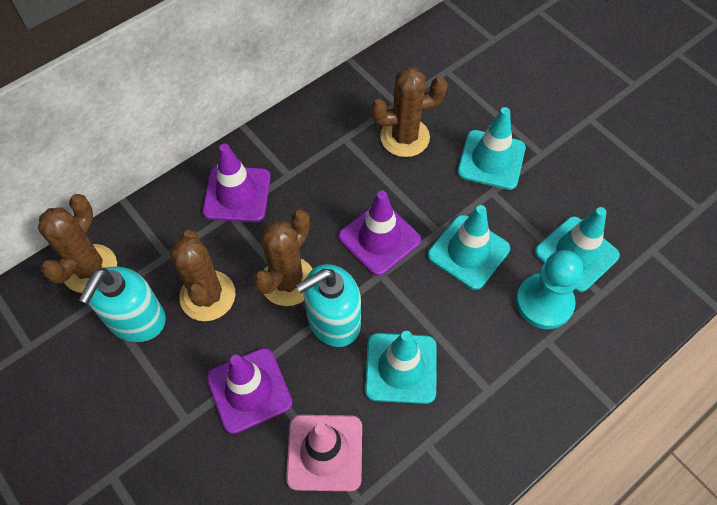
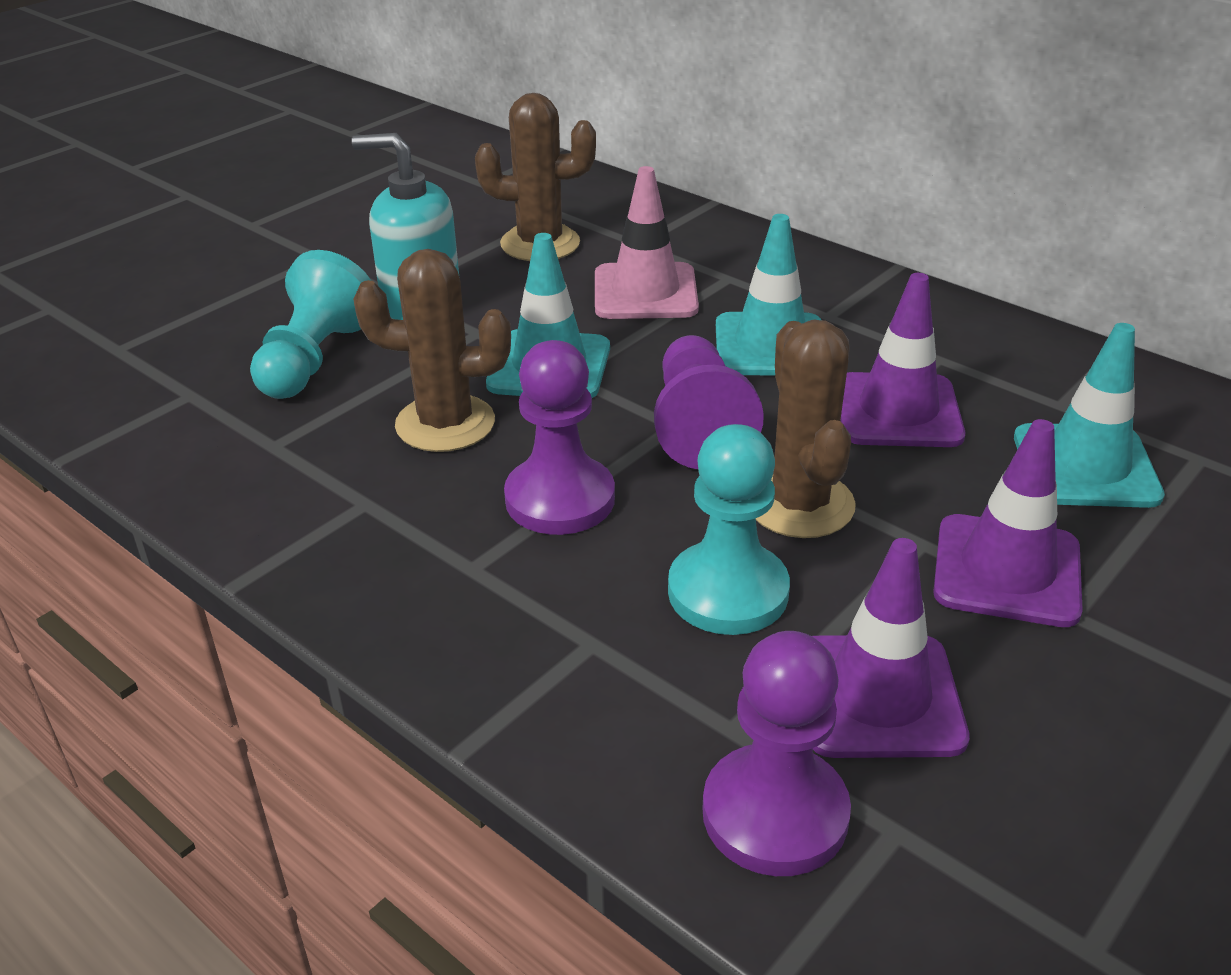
brown cactus: [38,194,117,293] [170,230,235,321] [253,210,313,306] [371,67,448,157] = 4 -> [353,249,511,452] [475,93,596,261] [756,320,856,538] = 3
purple pawn: none = 0 -> [504,340,615,535] [654,335,764,469] [702,631,851,876] = 3
turquoise pawn: [516,250,583,329] = 1 -> [250,250,371,399] [668,424,790,635] = 2
turquoise soap dispenser: [79,266,166,342] [296,264,361,347] = 2 -> [352,133,459,320] = 1
turquoise traffic cone: [365,331,437,404] [428,205,510,290] [457,107,526,190] [535,207,620,292] = 4 -> [486,233,610,398] [716,214,821,376] [1014,323,1165,508] = 3

